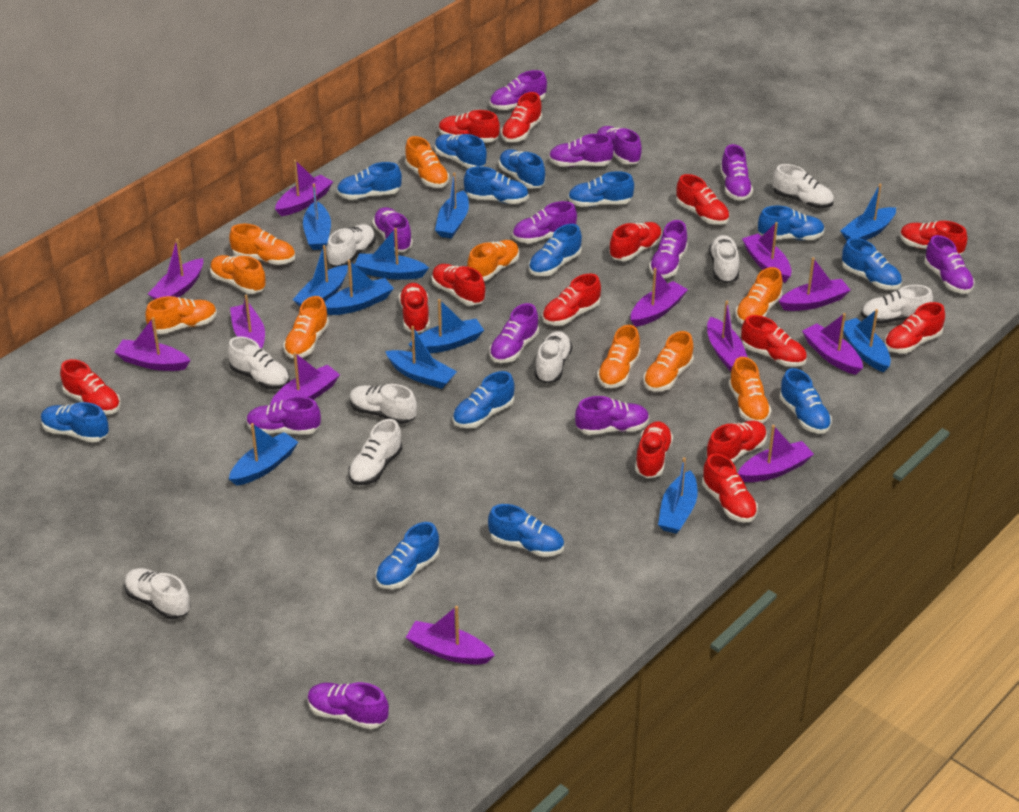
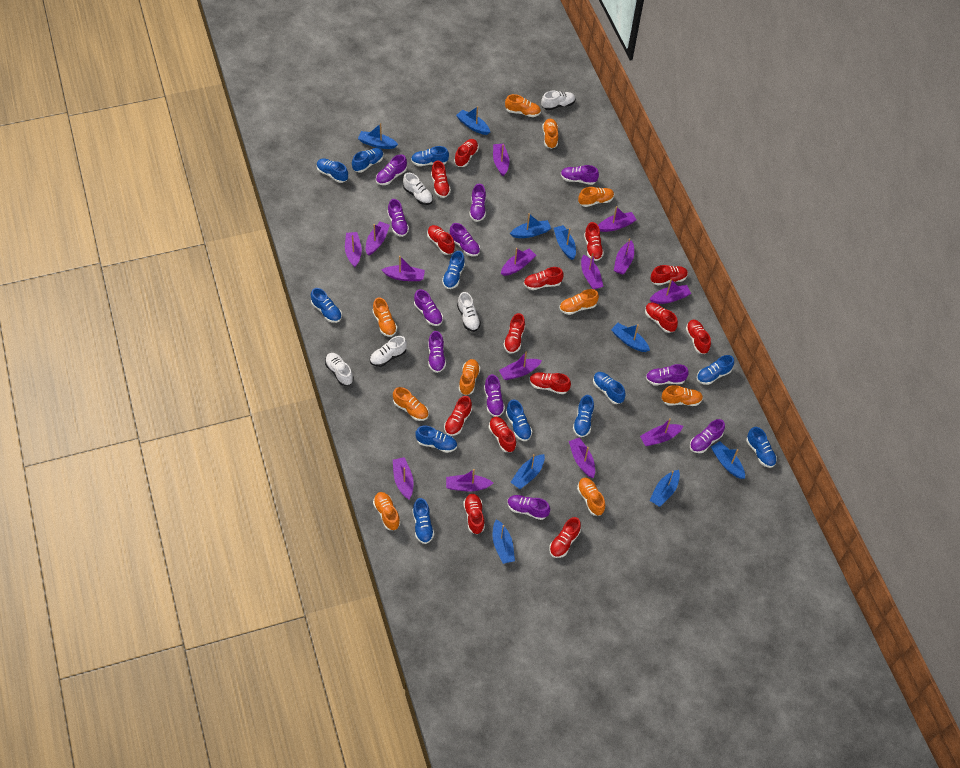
blue boat: [229,423,298,486] [293,245,348,306] [303,183,331,250] [325,260,394,315] [355,228,429,280] [385,326,457,389] [409,299,484,353] [435,172,469,239] [658,457,698,534] [840,184,896,240] [843,309,891,372] = 11 -> [358,123,398,149] [456,106,490,135] [493,519,515,564] [510,213,551,238] [511,454,545,489] [554,225,576,260] [611,323,650,352] [649,470,680,507] [711,441,745,479] = 9
blue shoe: [41,402,109,442] [337,162,402,200] [376,522,439,589] [435,134,487,168] [453,371,515,428] [464,166,529,204] [488,504,564,557] [499,150,545,189] [529,224,582,276] [568,171,634,207] [758,206,825,240] [779,368,832,434] [842,238,902,290] = 13 -> [311,288,342,323] [317,158,348,183] [352,148,384,173] [411,146,449,166] [413,498,434,544] [415,426,457,453] [442,251,465,289] [506,399,532,441] [573,395,594,437] [593,372,626,404] [697,355,734,385] [746,427,777,468] = 12
purple boat: [114,317,191,371] [148,239,203,300] [230,295,265,349] [270,352,340,405] [275,160,333,216] [406,606,495,665] [630,268,688,327] [707,301,748,371] [738,425,814,482] [742,222,792,282] [779,257,850,311] [802,313,863,375] = 12 -> [345,232,362,267] [366,221,390,255] [382,256,425,281] [393,457,414,499] [446,469,493,492] [493,144,509,176] [499,352,542,380] [501,248,537,276] [569,437,595,478] [581,253,604,289] [598,206,636,232] [614,238,634,274] [640,418,683,446] [649,279,691,304] = 14
purple shoe: [246,396,321,435] [307,682,389,729] [372,207,413,251] [489,303,539,363] [490,70,547,110] [512,201,577,243] [549,134,614,167] [575,396,649,435] [597,126,642,165] [649,220,688,278] [720,144,753,201] [924,235,974,294] = 12 -> [376,154,407,185] [387,199,409,237] [414,289,443,326] [428,331,446,373] [450,223,480,256] [469,184,486,222] [484,374,505,417] [507,495,550,520] [561,165,599,185] [646,364,689,385] [690,419,725,453] = 11
white shoe: [124,568,191,619] [228,337,290,390] [327,224,376,267] [348,419,402,485] [349,384,417,424] [535,331,572,383] [709,235,739,283] [773,164,834,208] [861,285,933,324] = 9 -> [325,353,354,386] [370,336,407,367] [403,173,433,205] [457,292,481,332] [541,91,575,110] = 5

